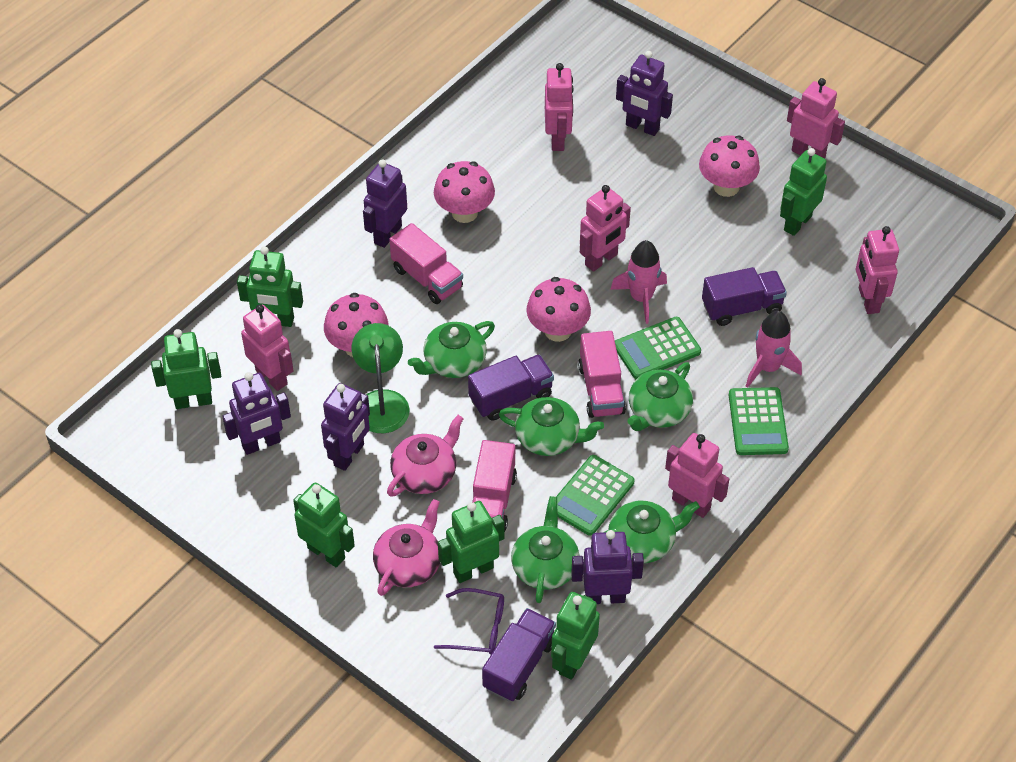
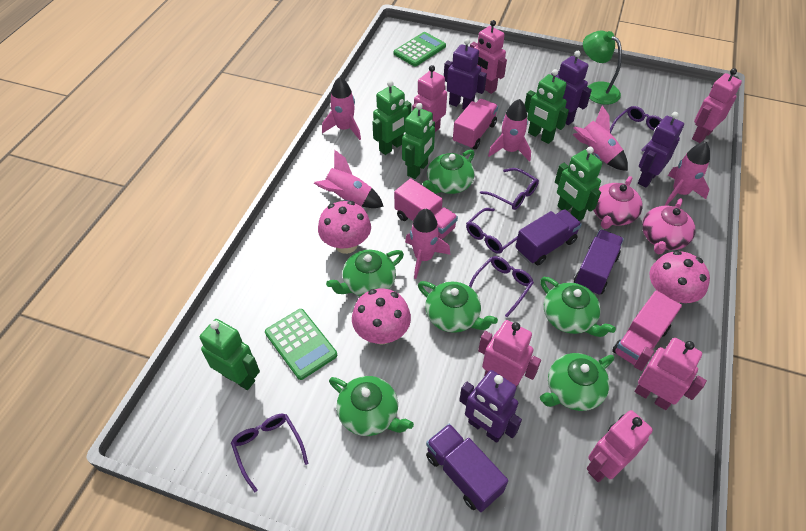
green calculator: [556,455,634,536] [615,317,701,379] [729,387,789,455] = 3 -> [265,309,337,380] [394,32,446,67] = 2
green robot: [151,329,221,409] [237,246,303,327] [293,482,355,567] [438,501,504,583] [551,592,600,680] [780,148,827,236] = 6 -> [200,319,260,390] [372,80,411,155] [402,103,435,179] [525,69,569,144] [555,147,602,221] = 5
green teapot: [408,321,495,378] [499,397,604,456] [511,496,580,603] [605,501,700,563] [627,362,693,431] = 5 -> [326,250,404,297] [329,376,414,436] [418,281,498,333] [423,149,475,194] [540,277,616,337] [540,353,614,411] = 6
pink mushroom: [324,293,388,357] [434,161,495,223] [526,277,591,342] [699,135,760,197] = 4 -> [318,201,371,254] [352,288,411,345] [650,250,710,303] = 3
pink rocket: [610,240,667,324] [746,311,802,388] = 2 -> [314,150,384,208] [322,77,361,140] [405,209,451,279] [488,99,531,162] [572,105,628,171] [665,142,710,206] = 6
purple glasses: [434,588,504,654] = 1 -> [231,414,308,492] [466,208,518,254] [469,256,534,317] [480,168,539,210] [610,106,662,151] = 5
purple robot: [222,372,291,455] [321,383,370,471] [363,160,407,248] [571,530,644,604] [616,51,673,136] = 5 -> [444,38,487,110] [459,370,522,443] [551,51,592,125] [638,112,684,188] = 4

